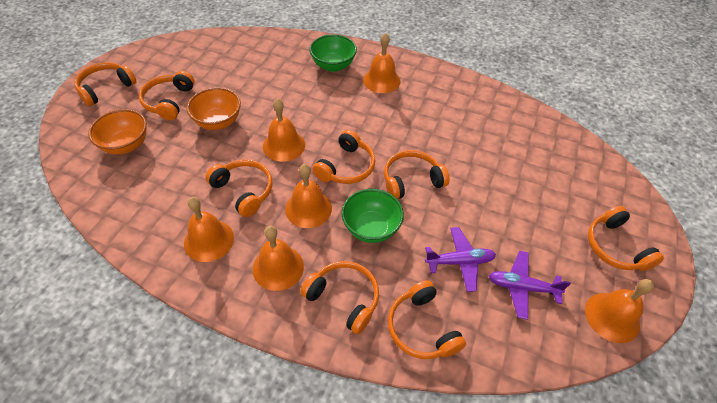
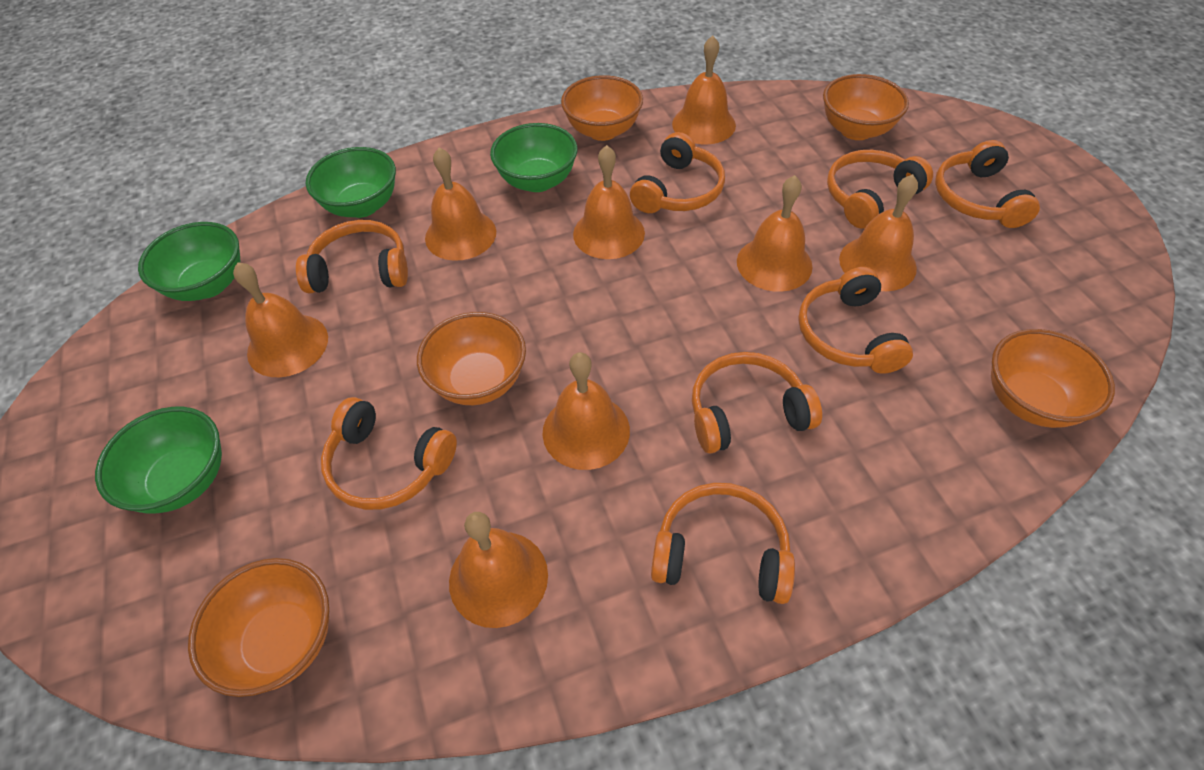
green bowl: [310,34,357,72] [342,189,404,243] = 2 -> [95,407,222,513] [138,222,240,301] [306,147,396,218] [490,123,577,192] = 4
orange bell: [184,197,234,262] [253,226,304,291] [263,98,305,162] [285,164,332,228] [363,33,401,93] [585,279,654,343] = 6 -> [233,262,328,377] [425,147,496,261] [449,512,548,628] [543,352,630,470] [573,145,645,259] [672,35,736,144] [737,175,813,292] [839,174,918,291] = 8
orange bowl: [88,109,147,154] [187,88,241,130] = 2 -> [188,558,329,697] [417,312,526,405] [561,75,643,141] [823,74,909,140] [991,329,1115,428] = 5
purple plane: [425,227,496,292] [489,251,571,320] = 2 -> none = 0

